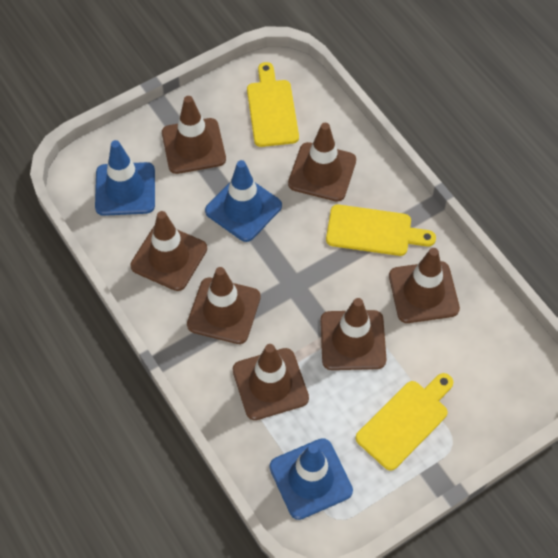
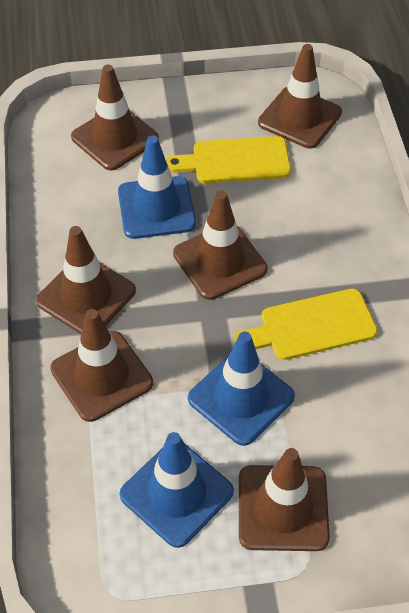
brown traffic cone: [130,211,207,291] [162,96,226,174] [187,267,261,344] [233,344,309,420] [288,123,356,202] [320,298,386,370] [389,248,460,323] = 7 -> [36,226,136,334] [50,309,153,422] [71,64,159,170] [173,190,268,300] [239,448,330,551] [258,44,342,149] = 6
yellow cutting board: [247,62,299,147] [326,205,436,256] [356,373,453,471] = 3 -> [165,136,291,183] [234,289,377,360] = 2

